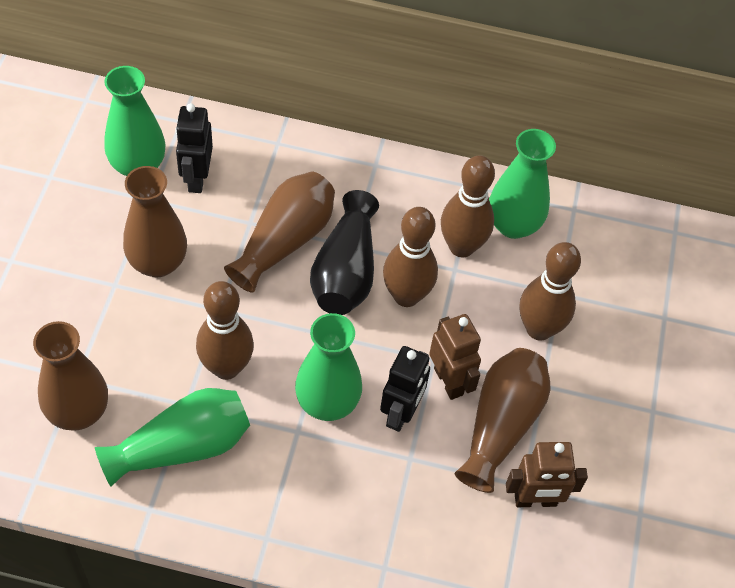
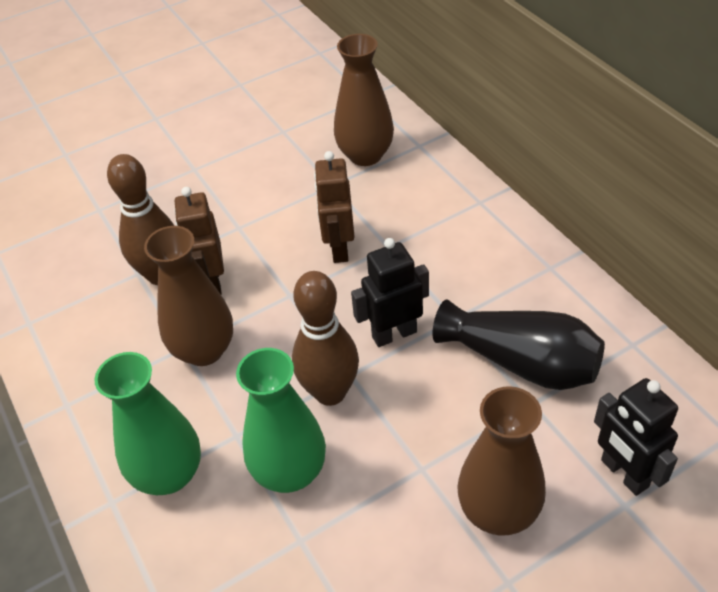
brown bowling pin: [196,281,254,380] [383,207,438,307] [441,155,495,257] [520,242,581,340] = 4 -> [107,154,174,285] [292,271,359,406] = 2
brown vase: [33,321,108,431] [123,166,187,277] [224,171,335,293] [455,348,551,493] = 4 -> [144,226,233,366] [334,34,394,166] [457,386,546,536] = 3
green vase: [95,388,250,487] [104,66,166,176] [295,313,362,421] [489,129,556,239] = 4 -> [94,352,201,495] [236,348,326,493] = 2

